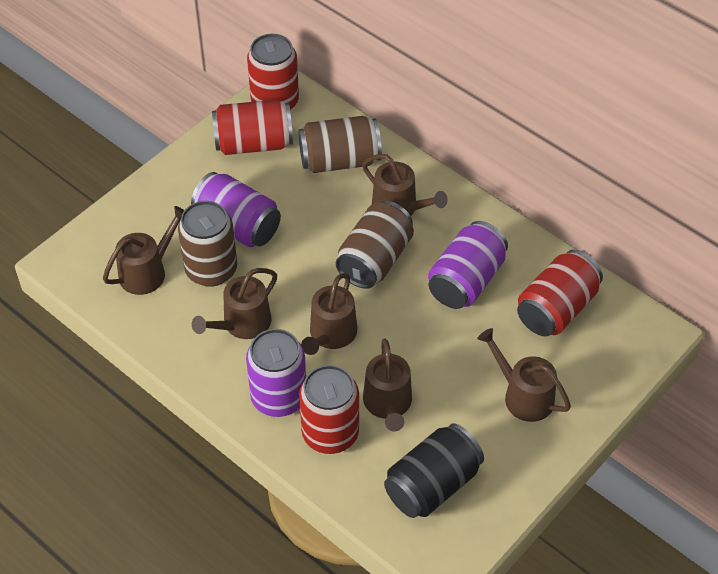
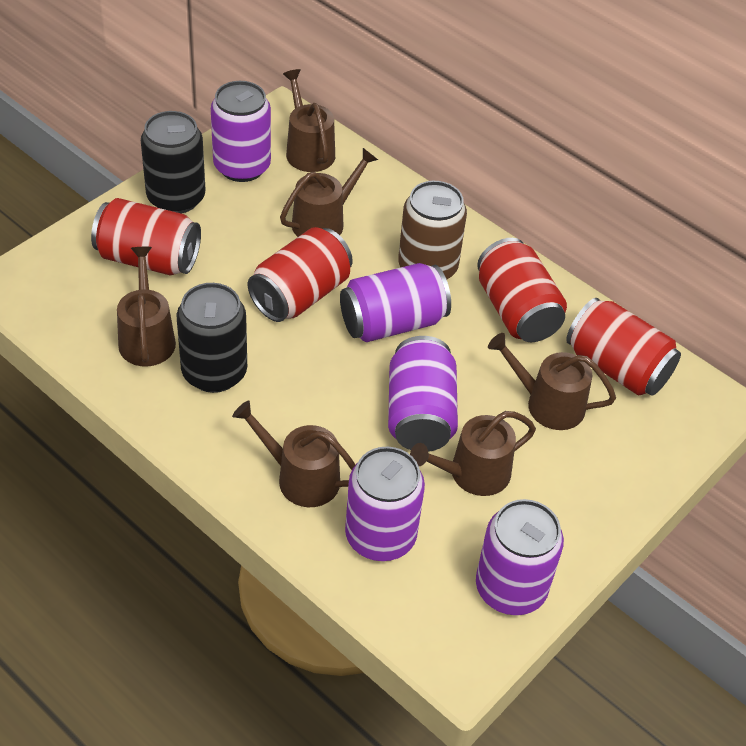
black can: [384,424,484,518] = 1 -> [141,111,205,214] [177,283,247,393] = 2
brown can: [178,201,237,287] [298,116,382,173] [336,201,414,289] = 3 -> [398,181,467,279] = 1
purple can: [191,172,281,247] [246,329,306,417] [428,221,508,309] = 3 -> [211,81,271,182] [340,263,451,342] [345,447,425,561] [388,336,458,452] [476,499,564,615] = 5

